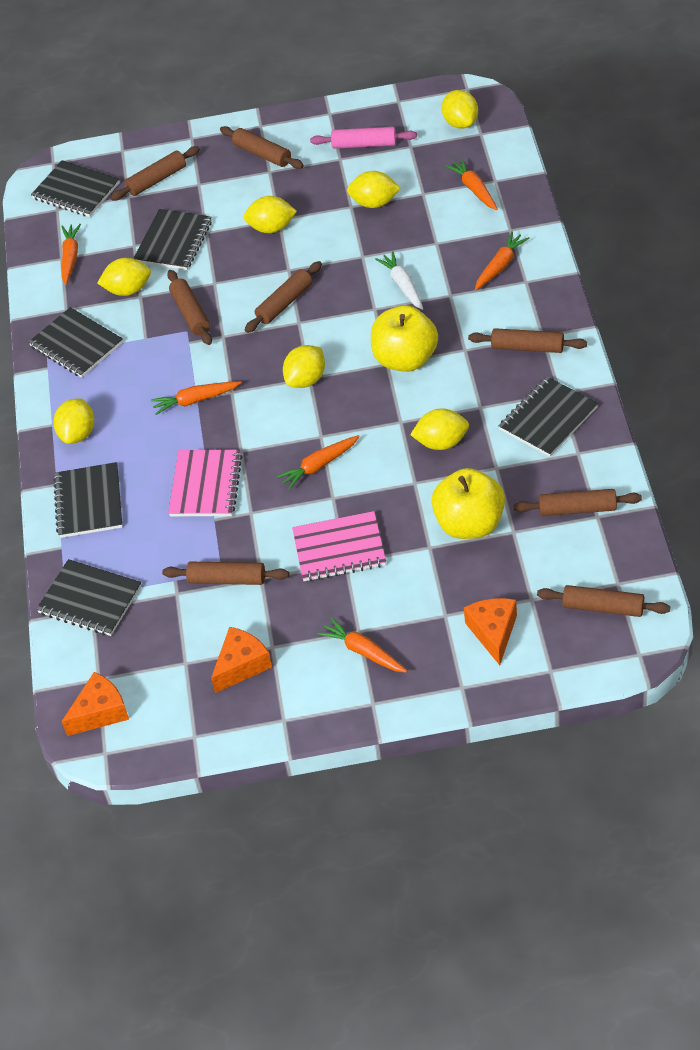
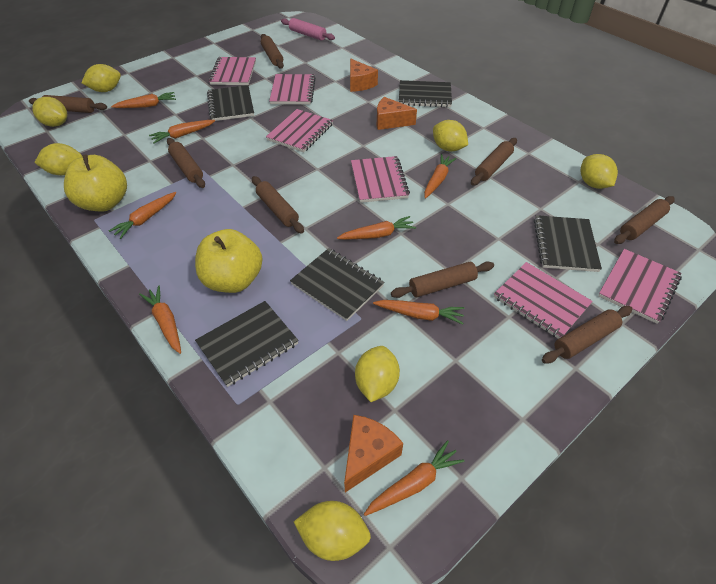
black notebook: [29,307,123,378] [31,160,120,217] [36,559,141,636] [53,462,123,538] [133,209,212,270] [499,377,598,457] = 6 -> [195,301,299,387] [207,85,254,121] [290,248,384,321] [399,80,452,108] [534,215,602,272] = 5
orange carrot: [61,224,81,285] [151,381,241,415] [276,435,360,490] [318,618,407,673] [445,158,498,210] [475,231,529,290] = 6 -> [109,192,176,239] [111,92,176,108] [139,285,181,354] [149,120,215,143] [337,216,416,240] [364,440,464,516] [373,300,464,324] [424,154,457,199] = 8
pink notebook: [168,450,243,516] [292,511,386,581] = 2 -> [209,57,256,85] [266,109,333,152] [269,74,316,105] [351,156,410,203] [494,262,593,339] [598,249,682,324] = 6
white carrot: [375,251,423,310] = 1 -> none = 0

